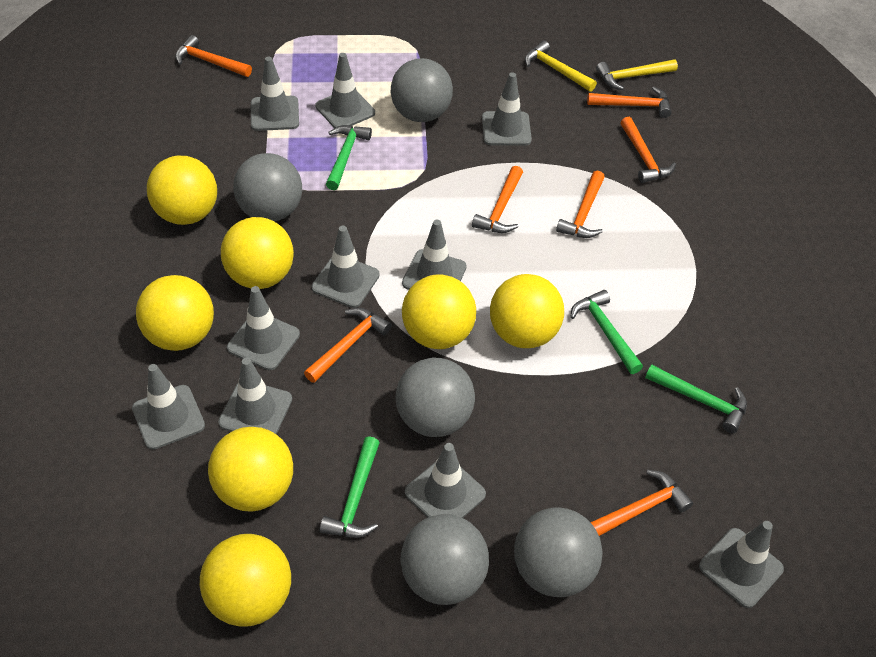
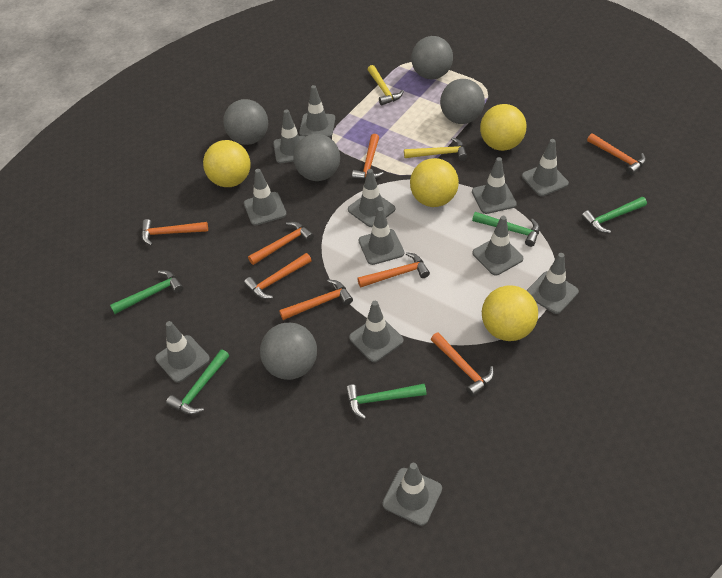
green hammer: [320,436,380,538] [326,125,372,190] [570,290,643,374] [645,365,747,433] = 4 -> [110,270,183,314] [166,349,229,414] [346,384,426,419] [472,212,540,247] [581,197,647,233] = 5
grey traffic cone: [132,364,205,450] [218,358,292,434] [227,286,300,370] [251,57,299,131] [312,226,380,308] [315,53,375,128] [402,220,467,290] [405,443,486,518] [482,72,532,146] [699,521,784,608] = 10 -> [155,321,210,383] [244,169,287,225] [273,109,306,163] [299,85,335,137] [348,169,395,227] [349,301,404,362] [359,207,404,265] [383,463,442,526] [472,157,517,214] [473,216,523,275] [522,139,569,196] [526,253,579,314] = 12
orange hammer: [175,35,252,77] [304,308,392,383] [472,166,523,233] [556,171,605,238] [587,87,671,118] [590,470,693,536] [620,117,676,183] = 7 -> [142,219,208,246] [244,253,312,299] [248,222,314,265] [279,280,353,320] [352,134,384,179] [357,252,430,288] [431,332,494,397] [587,133,646,175] = 8
yellow ball: [136,275,214,351] [147,156,217,225] [200,534,291,627] [208,427,293,512] [221,217,294,289] [402,274,476,349] [490,274,564,348] = 7 -> [203,140,251,187] [410,158,459,207] [480,104,527,151] [482,285,538,341] = 4

